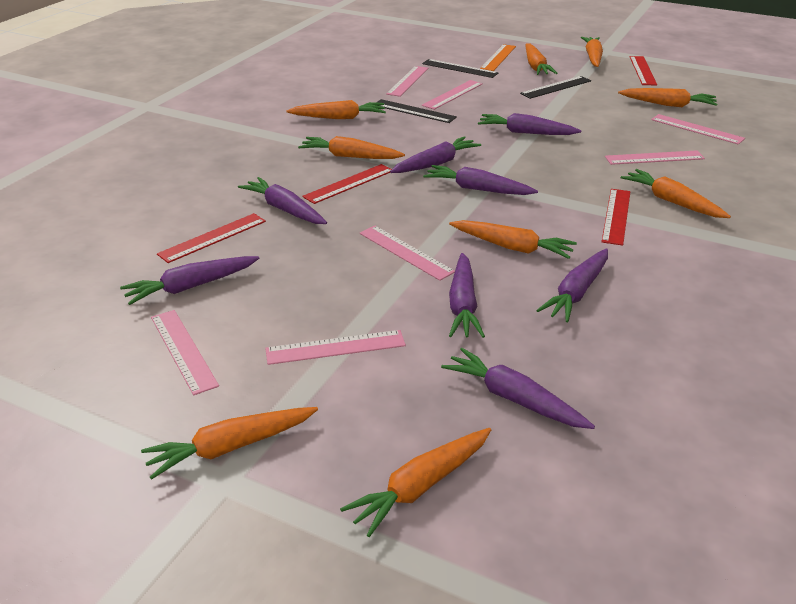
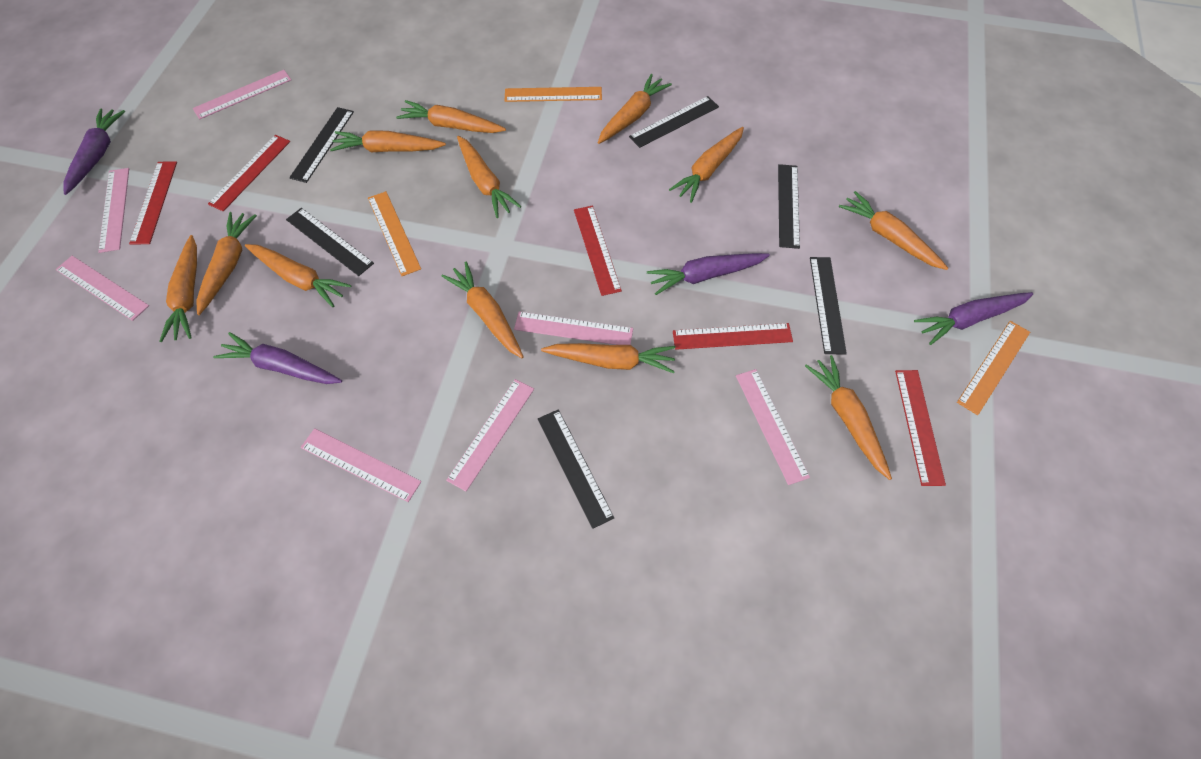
black ruler: [376,99,457,123] [422,59,499,78] [520,76,591,99] = 3 -> [286,208,374,276] [289,107,354,183] [538,409,614,529] [629,96,719,148] [778,164,800,249] [810,257,847,354] = 6
orange carrot: [141,407,318,480] [287,100,386,119] [298,136,405,159] [340,428,491,537] [449,220,577,259] [526,43,557,75] [581,37,603,67] [618,88,718,107] [621,169,731,218] = 9 -> [160,235,197,342] [196,212,257,315] [245,244,352,307] [330,130,446,152] [396,100,506,133] [441,262,524,358] [457,136,521,218] [541,343,676,373] [598,74,672,144] [669,127,744,203] [805,355,892,480] [839,191,948,270] = 12
orange ruler: [480,44,516,71] = 1 -> [368,191,421,276] [505,87,602,102] [957,321,1030,415] = 3
purple carrot: [120,256,259,305] [238,177,327,224] [390,136,481,173] [423,165,538,195] [441,348,595,429] [449,253,485,338] [478,113,581,135] [536,248,608,322] = 8 -> [64,109,125,195] [213,332,342,384] [647,253,770,295] [914,292,1033,345] = 4
red ruler: [157,213,266,263] [302,164,392,204] [601,189,631,246] [630,56,657,86] = 4 -> [129,161,177,245] [208,135,290,211] [574,206,622,296] [673,323,793,350] [895,370,946,486] = 5

